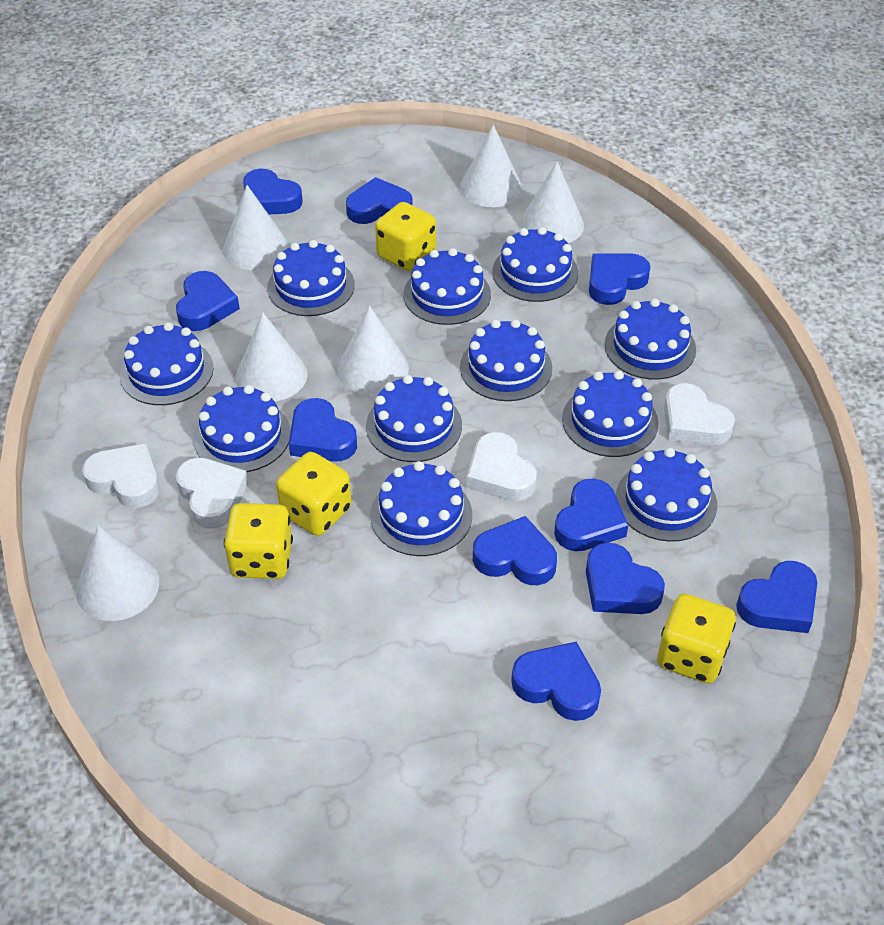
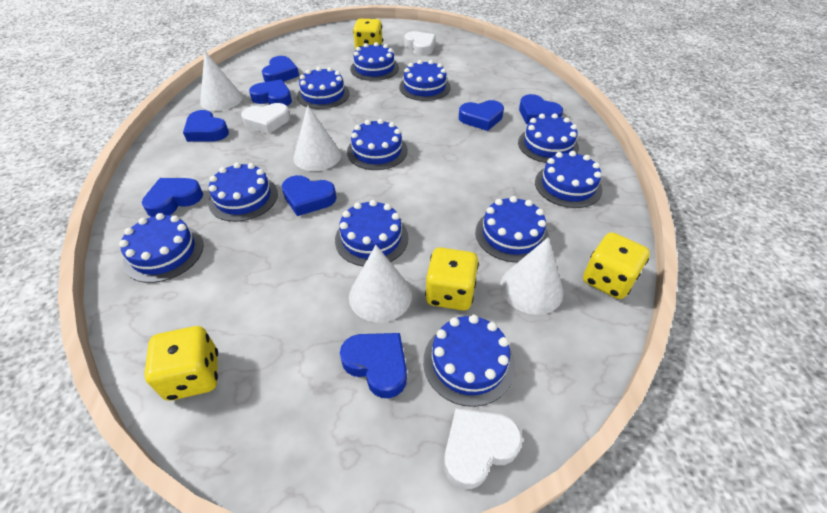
blue heart: [176,271,240,331] [243,169,303,214] [289,398,357,462] [346,177,413,224] [473,516,557,585] [511,642,601,721] [554,478,628,551] [586,542,665,614] [589,254,651,305] [736,561,817,633] = 10 -> [142,178,203,217] [183,110,229,142] [249,80,292,106] [262,56,299,82] [282,175,336,216] [340,333,407,398] [459,100,504,131] [519,94,563,124] = 8
white cone: [76,526,159,621] [223,185,289,270] [236,312,308,402] [337,305,409,395] [460,124,522,207] [520,162,584,243] = 6 -> [200,52,243,111] [293,105,341,171] [349,245,412,323] [500,237,564,315] = 4
white heart: [82,443,160,508] [176,458,248,529] [466,432,537,501] [664,383,735,445] = 4 -> [241,103,290,134] [404,31,436,56] [444,408,523,489] = 3

